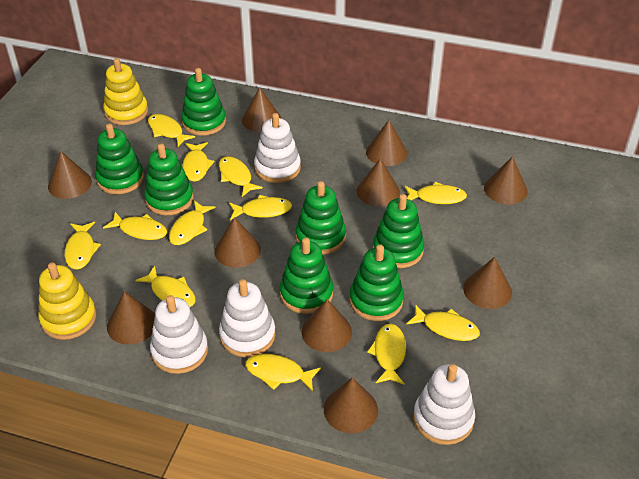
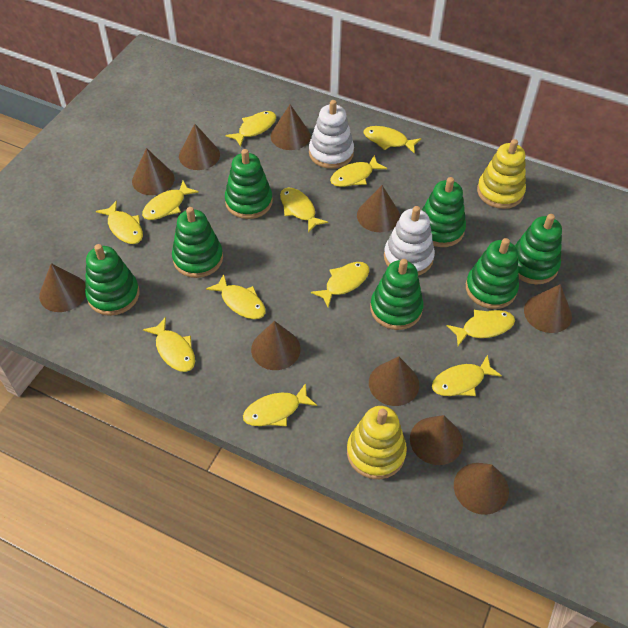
white stacking toy: [150,295,208,374] [219,279,276,357] [254,113,301,183] [413,364,475,445] = 4 -> [309,100,354,169] [384,206,435,275] = 2

